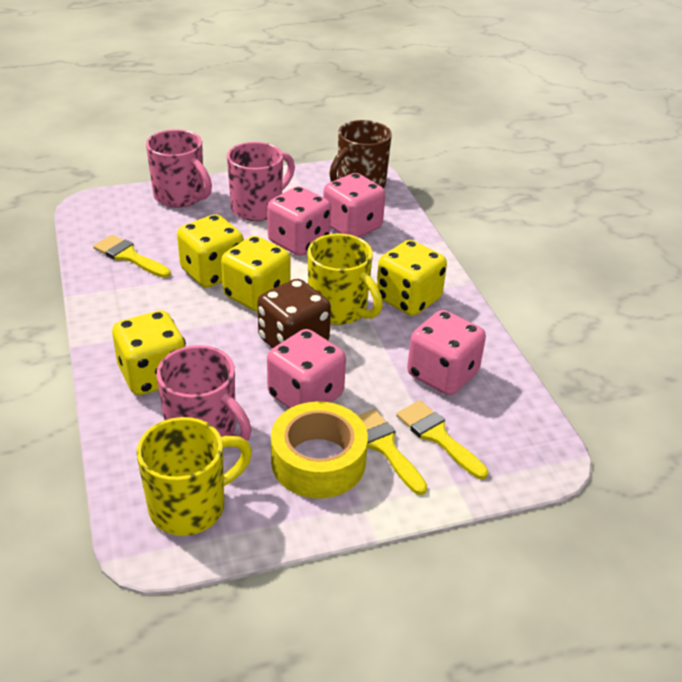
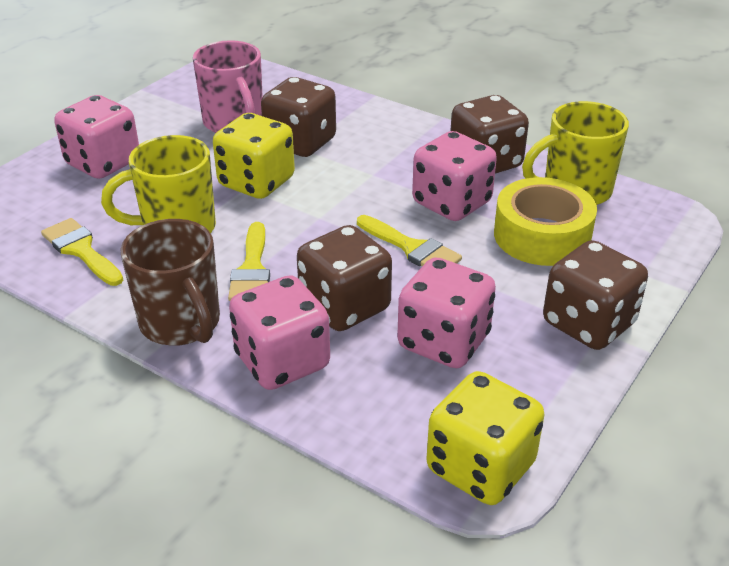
brown dice: [257,279,331,348] = 1 -> [261,77,336,157] [297,225,392,331] [451,95,529,174] [543,240,648,350] = 4
pink mug: [146,129,212,208] [157,345,252,441] [227,142,295,221] = 3 -> [193,40,263,133] = 1
yellow dice: [112,310,186,395] [177,214,244,288] [221,236,290,312] [377,240,447,316] = 4 -> [213,113,295,199] [426,371,545,505] = 2

